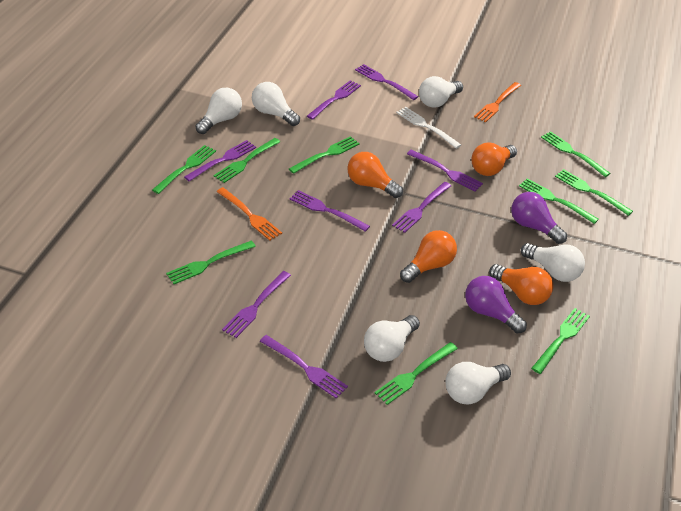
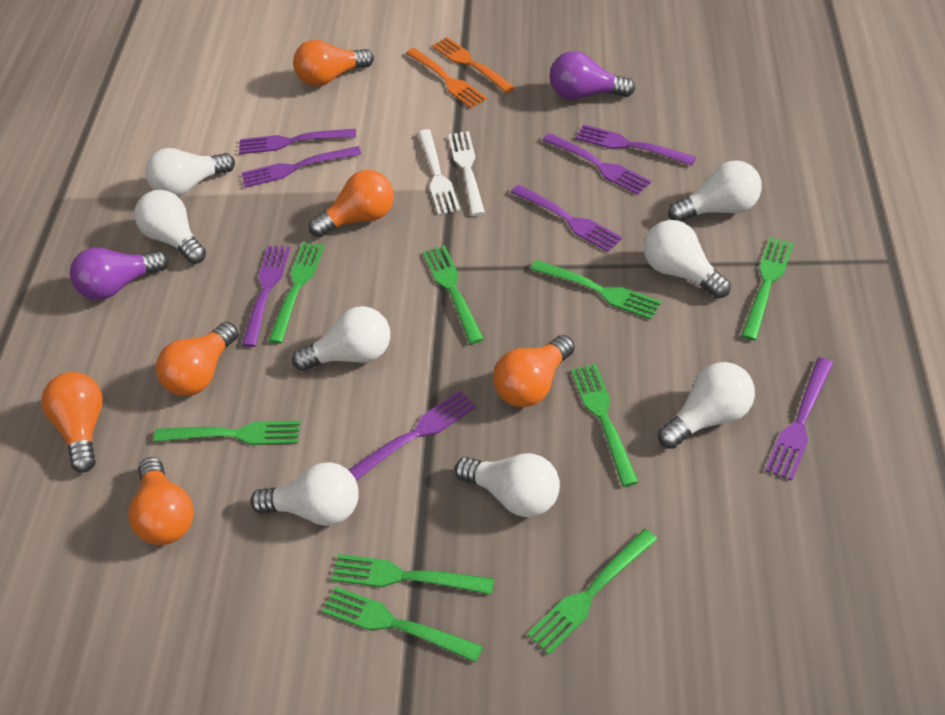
orange light bulb: [347,152,403,198] [400,230,457,283] [471,142,517,176] [489,264,553,305] = 4 -> [41,372,103,473] [128,457,194,545] [156,322,238,396] [293,40,374,86] [309,170,394,237] [493,335,575,407] = 6
white fork: [396,107,461,149] = 1 -> [418,129,460,215] [448,131,485,216] = 2
white light bulb: [195,88,242,134] [252,82,300,126] [364,315,420,362] [419,76,463,108] [446,362,511,404] [521,243,585,282] = 6 -> [134,190,206,264] [145,148,235,197] [250,462,359,526] [292,306,390,371] [455,453,560,517] [644,220,731,299] [658,362,755,449] [668,160,762,222] = 8

